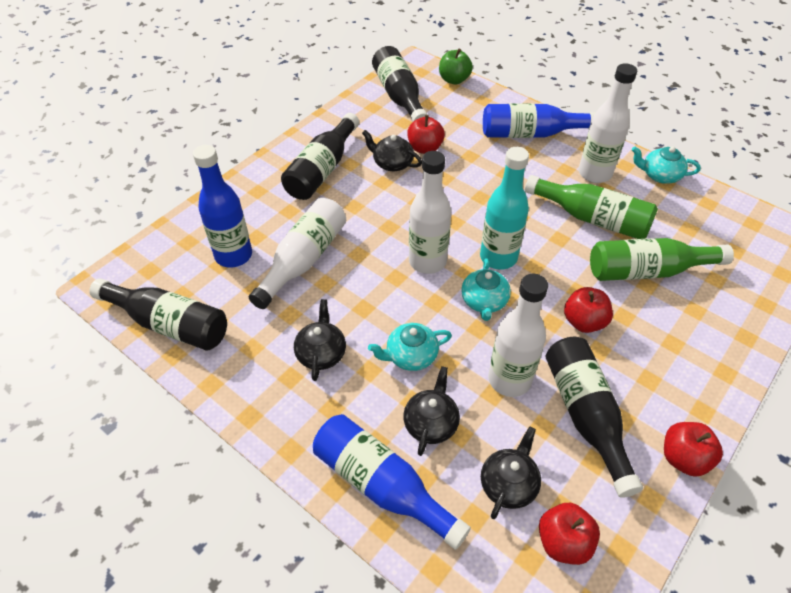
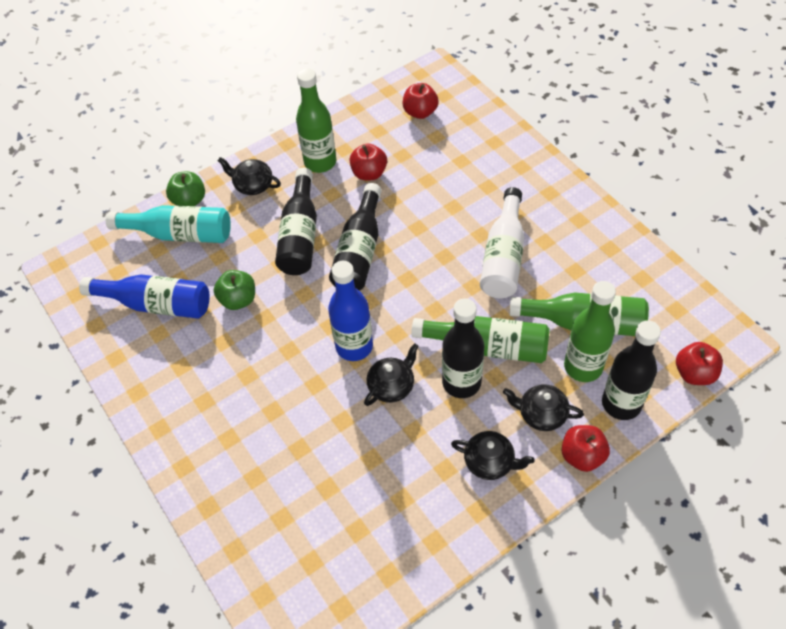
blue bottle: [193,145,252,268] [313,414,471,550] [483,104,596,138] = 3 -> [79,275,210,319] [328,261,373,361] = 2
green apple: [439,48,473,84] = 1 -> [166,171,205,206] [214,270,255,310] = 2
green bottle: [525,175,658,239] [590,238,734,281] = 2 -> [296,68,336,173] [411,316,550,363] [509,293,649,336] [564,281,616,382] = 4
turquoise teapot: [368,323,452,371] [461,258,511,321] [632,146,701,184] = 3 -> none = 0
white bottle: [249,198,346,309] [409,151,451,274] [488,274,548,397] [578,63,637,183] = 4 -> [480,187,524,298] = 1

